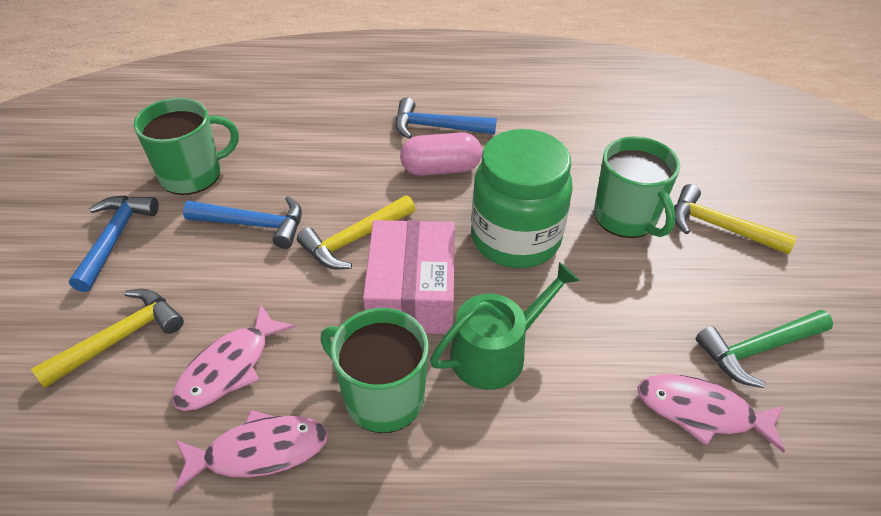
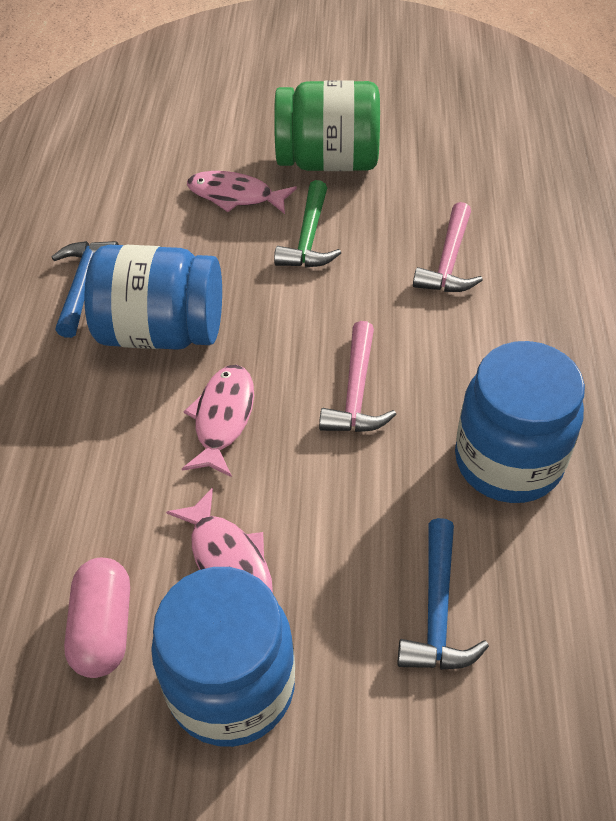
blue hammer: [69,195,159,292] [183,196,302,249] [395,98,497,139] = 3 -> [51,241,119,338] [398,518,489,670] = 2
blue jar: none = 0 -> [84,245,222,350] [151,567,295,747] [455,341,585,503] = 3
green mug: [134,98,239,195] [320,308,429,433] [594,136,680,238] = 3 -> none = 0
green watering can: [430,262,580,390] = 1 -> none = 0
pink box: [363,220,455,334] = 1 -> none = 0
pink hammer: none = 0 -> [319,321,396,432] [413,202,483,292] = 2
yellow hammer: [31,289,184,388] [297,195,415,270] [674,184,797,255] = 3 -> none = 0

